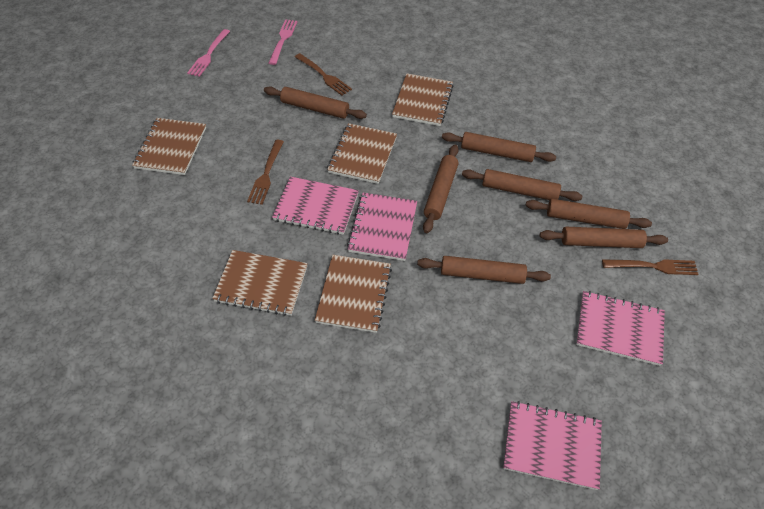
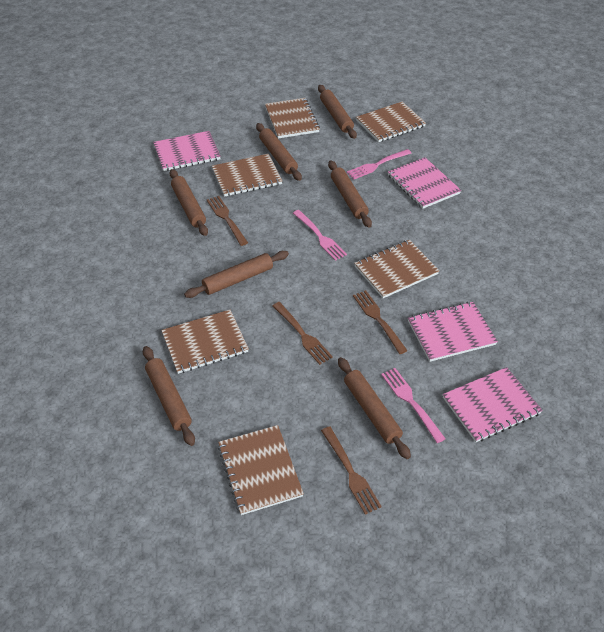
brown fork: [247,140,284,205] [295,53,352,96] [602,259,699,275] = 3 -> [207,196,248,246] [272,302,333,365] [321,426,382,515] [353,290,408,354] = 4
brown notebook: [132,118,206,175] [212,250,308,316] [315,255,392,333] [327,123,397,184] [392,73,454,126] = 5 -> [161,310,249,374] [212,154,282,197] [218,425,304,515] [265,98,320,139] [354,240,440,298] [356,102,426,142] = 6
pink fork: [187,29,230,77] [269,19,297,65] = 2 -> [293,210,347,261] [347,149,412,179] [381,368,446,443] = 3

